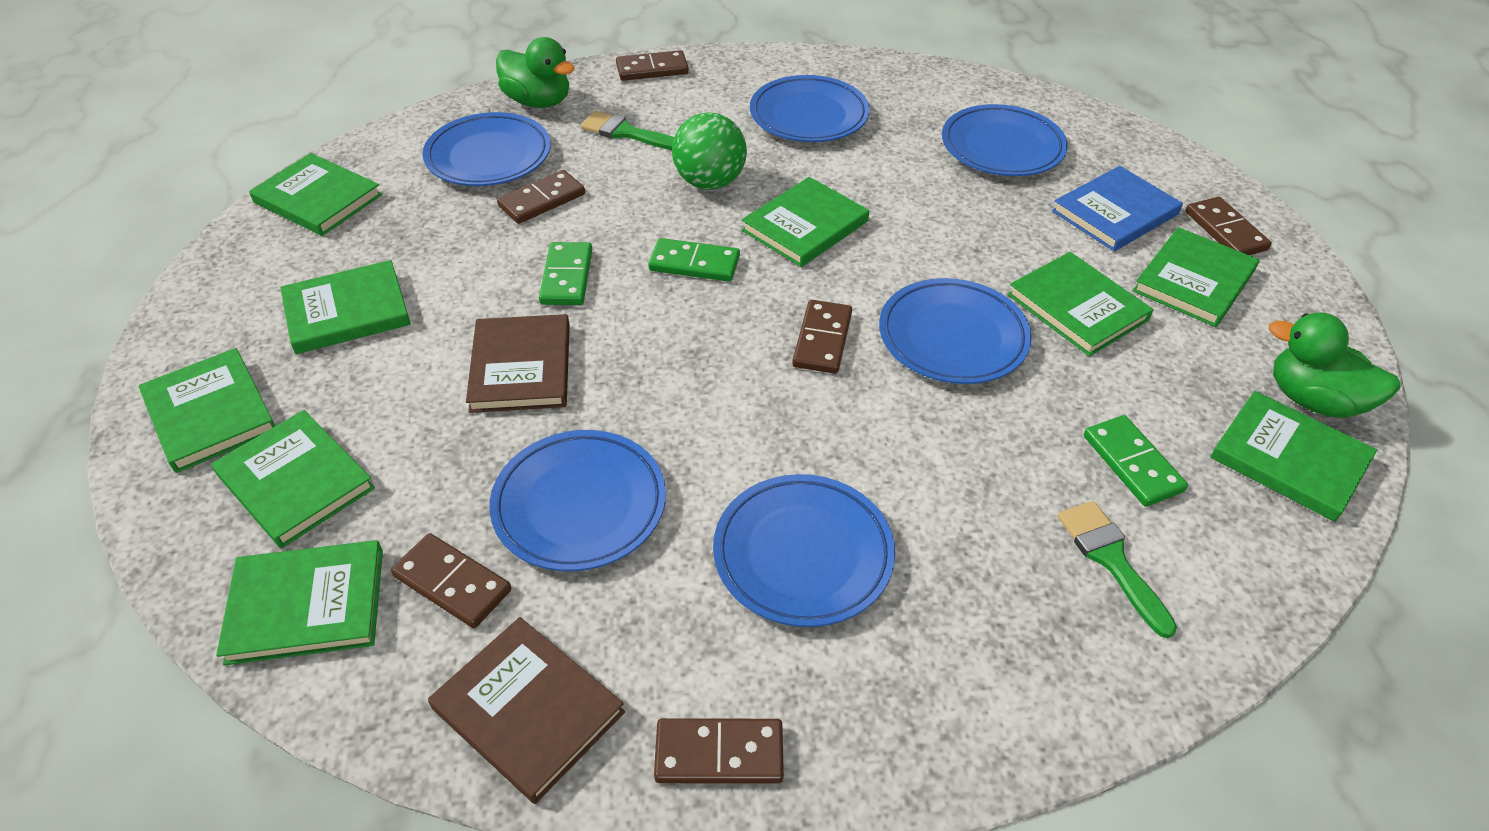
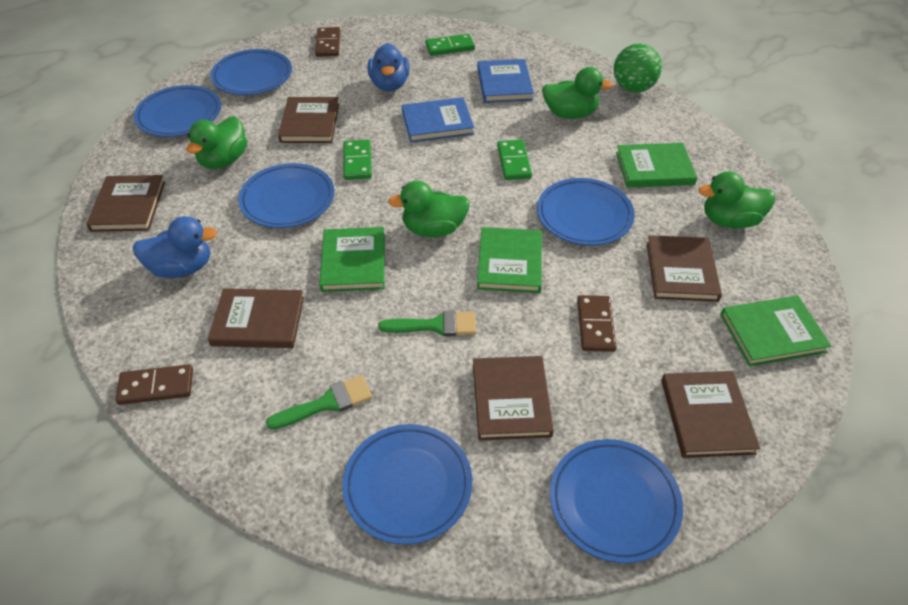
blue book: [1052,166,1183,251] = 1 -> [402,97,474,143] [477,59,534,103] = 2
blue duck: none = 0 -> [133,216,217,278] [367,43,410,91] = 2
brown book: [428,617,625,804] [466,314,570,413] = 2 -> [87,175,165,232] [208,288,304,348] [278,97,339,143] [473,356,554,440] [646,235,722,302] [661,371,760,458] = 6
brown domino: [391,533,511,628] [497,170,585,224] [616,50,689,81] [654,718,784,784] [792,300,852,374] [1186,197,1272,255] = 6 -> [115,364,193,405] [315,27,340,57] [577,295,617,352] = 3
green book: [139,348,275,473] [211,410,375,548] [216,540,383,666] [249,153,382,236] [280,260,411,354] [741,177,869,267] [1008,252,1153,356] [1133,227,1259,327] [1210,391,1377,522] = 9 -> [319,227,385,292] [477,227,542,293] [616,143,697,188] [720,295,831,367] = 4
green duck: [496,37,575,108] [1269,312,1401,418] = 2 -> [187,116,247,169] [388,181,470,237] [542,67,613,119] [698,171,775,228] = 4

